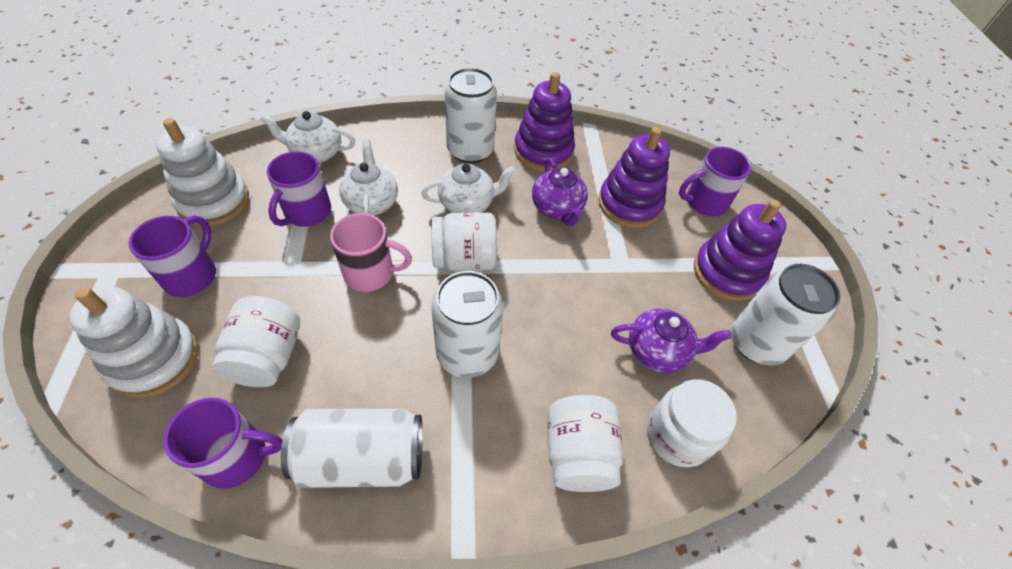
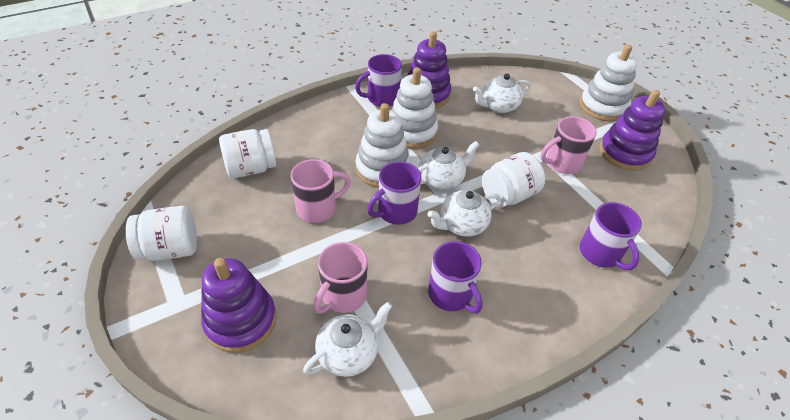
pink mug: [330,213,412,292] = 1 -> [291,159,351,223] [313,242,367,314] [541,116,597,174] = 3
purple teapot: [532,158,588,226] [611,308,732,373] = 2 -> none = 0
white can: [281,408,423,488] [431,271,504,378] [445,67,497,164] [731,264,841,366] = 4 -> none = 0
white jar: [212,296,300,387] [431,212,497,271] [547,395,623,492] [647,379,737,467] = 4 -> [126,206,197,261] [219,129,276,179] [482,152,545,207] = 3
white stacking toy: [69,287,199,398] [156,118,249,226] = 2 -> [356,103,411,188] [391,67,438,149] [580,45,638,122] = 3
white teapot: [261,111,355,163] [339,139,398,215] [421,163,516,213] = 3 -> [303,302,392,377] [418,141,479,190] [428,190,500,237] [473,74,530,113] = 4

